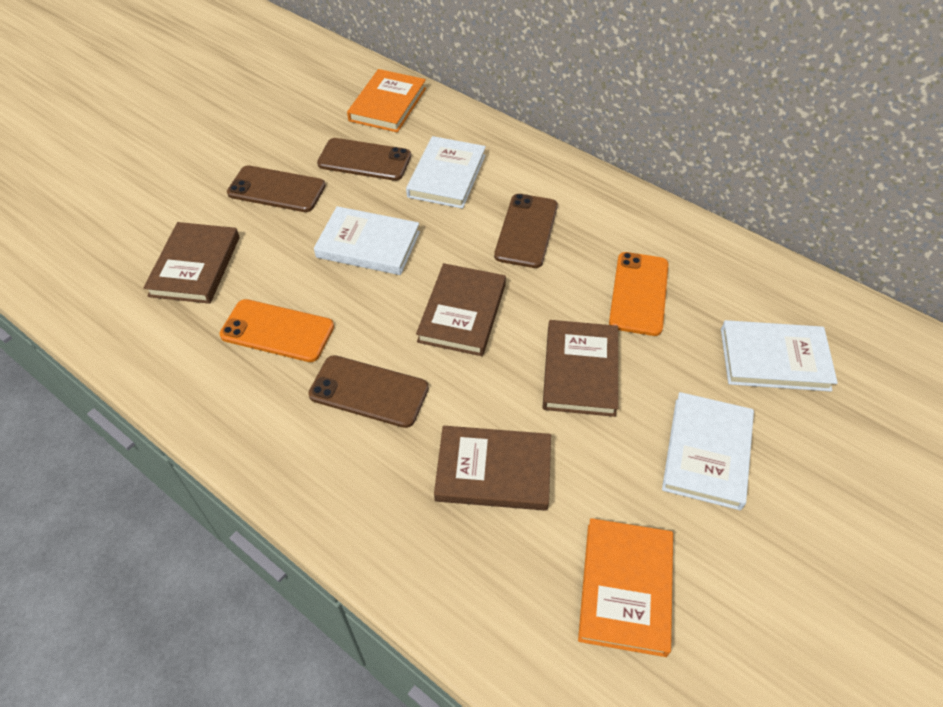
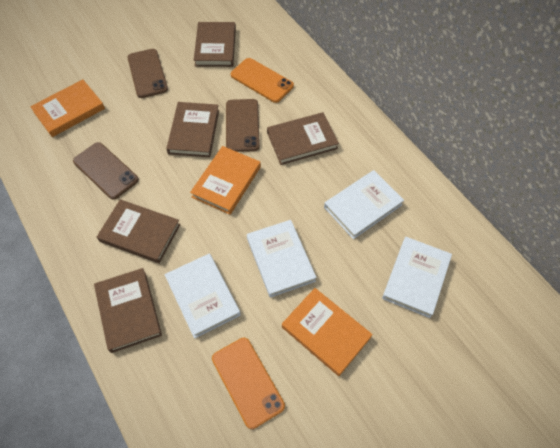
brown book: [143,222,240,304] [416,263,506,356] [434,426,551,511] [543,320,618,417] = 4 -> [94,268,162,353] [97,199,181,263] [166,102,219,157] [194,22,236,67] [267,112,339,165] = 5
brown phone: [227,165,326,212] [308,355,429,428] [317,138,411,181] [494,194,558,268] = 4 -> [73,142,139,200] [127,49,168,98] [226,99,260,152] = 3
orange book: [347,69,426,132] [578,518,673,657] = 2 -> [30,79,105,137] [190,146,261,215] [282,288,373,376] = 3

